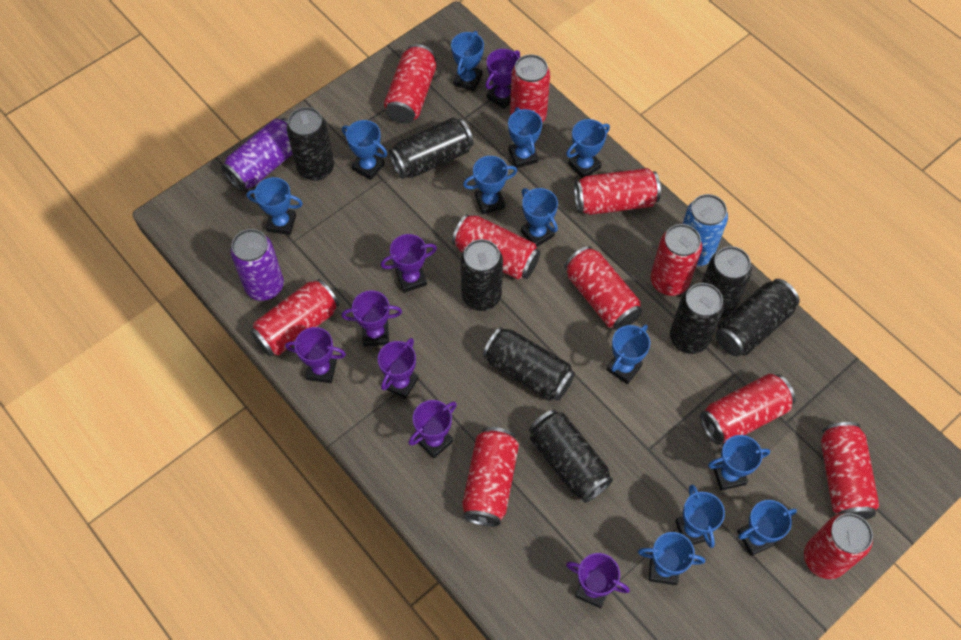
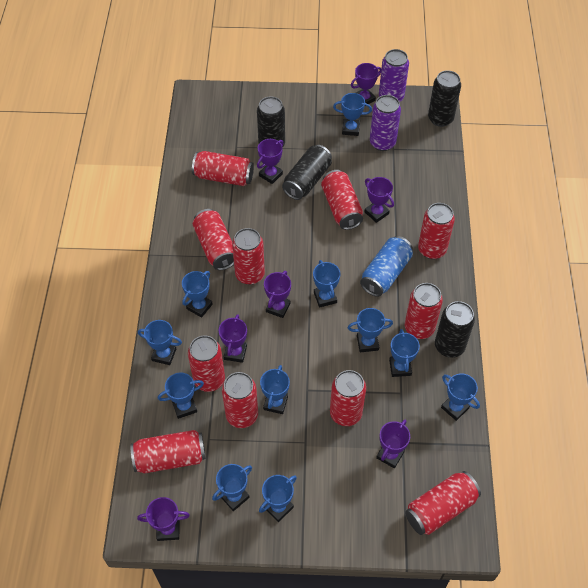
black can: [287,107,334,181] [389,118,473,179] [460,239,503,311] [483,327,575,401] [529,410,613,503] [670,283,724,354] [702,246,752,318] [716,279,800,357] = 8 -> [257,97,285,146] [282,145,332,200] [428,70,461,127] [435,301,475,358] = 4
blue trophy: [246,177,303,235] [342,120,388,180] [451,31,484,91] [463,156,517,214] [508,107,542,168] [521,188,558,247] [566,119,610,178] [606,325,650,384] [638,532,705,585] [675,484,725,548] [708,435,770,490] [737,500,797,556] = 12 -> [138,320,182,365] [158,373,204,419] [182,271,213,318] [212,464,252,511] [259,475,297,522] [260,365,290,414] [313,260,340,308] [333,93,372,136] [348,308,393,352] [389,329,420,377] [441,373,480,421] = 11

